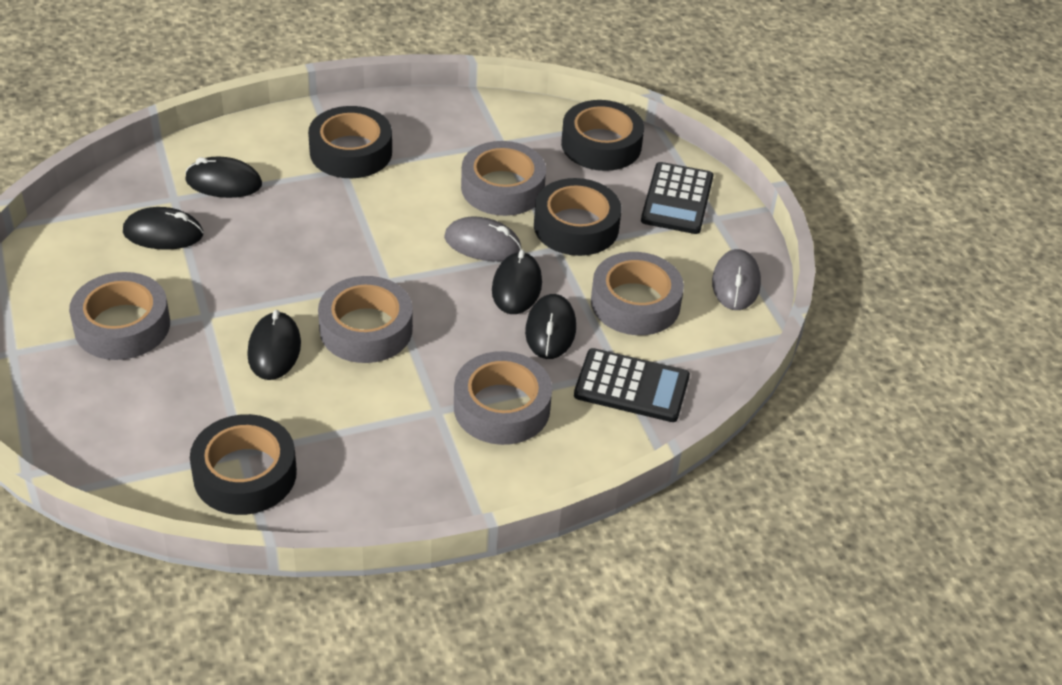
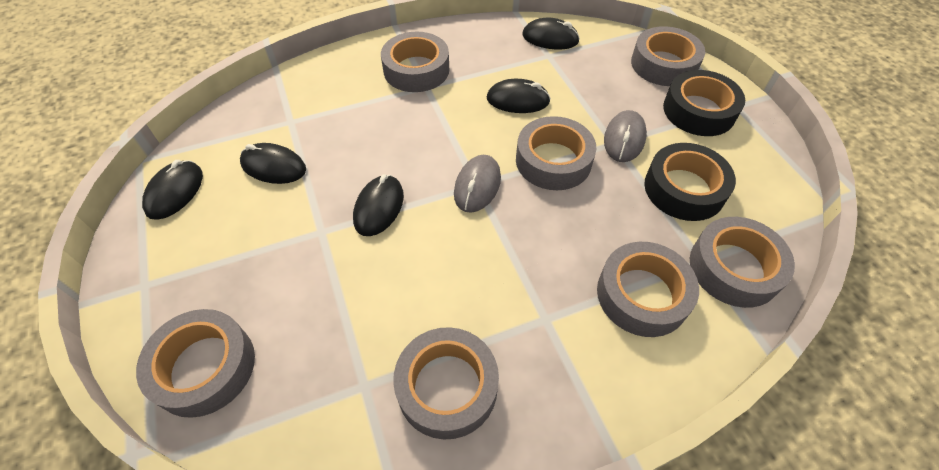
black calculator: [574,348,690,422] [641,162,714,234] = 2 -> none = 0
black tape: [190,414,297,515] [308,106,392,178] [534,178,621,256] [561,100,644,171] = 4 -> [644,143,736,221] [663,70,745,136] = 2
grey tape: [69,272,170,360] [318,276,413,363] [454,351,552,445] [461,141,546,216] [591,252,684,335] = 5 -> [136,309,255,418] [381,32,449,92] [393,327,499,439] [516,116,596,190] [597,242,699,337] [631,26,705,86] [690,217,795,308] = 7

